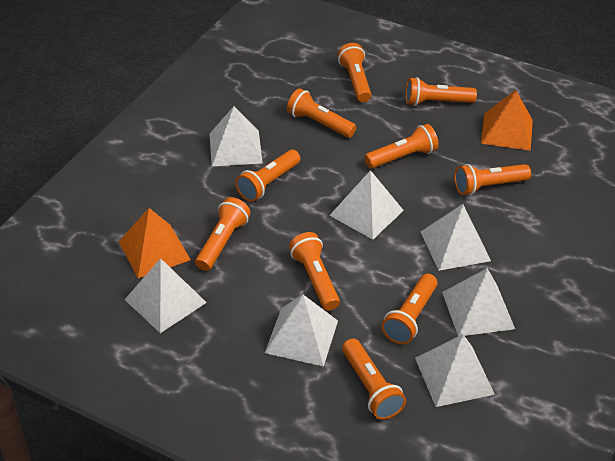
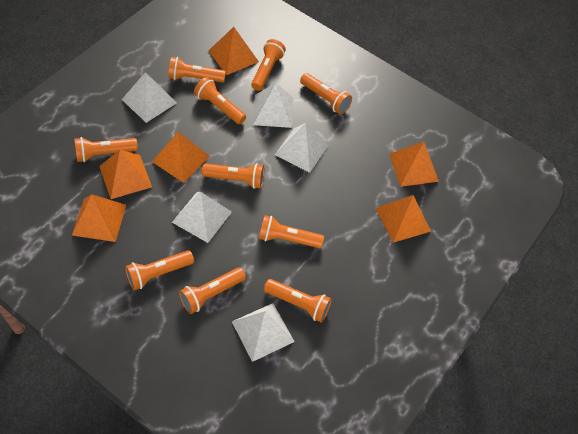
orange pyramid: [119,208,191,278] [481,90,533,151] = 2 -> [72,194,126,242] [99,150,152,199] [152,132,210,183] [208,27,259,75] [376,195,431,243] [389,141,439,187] = 6
white pyramid: [125,258,207,333] [209,106,263,166] [265,295,338,367] [329,170,404,240] [415,334,495,407] [421,204,491,271] [442,268,515,336] = 7 -> [122,72,177,123] [172,192,232,243] [232,303,295,362] [253,83,293,128] [275,123,329,173] = 5

